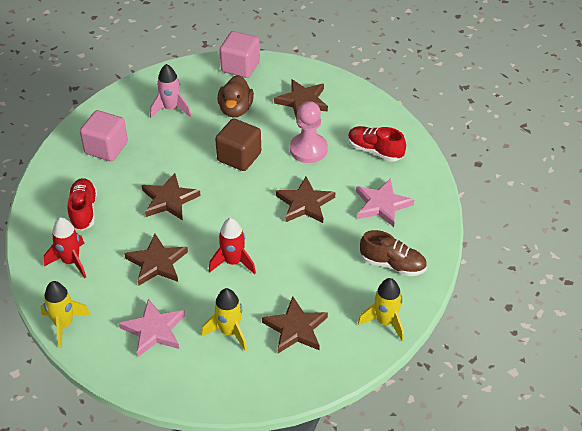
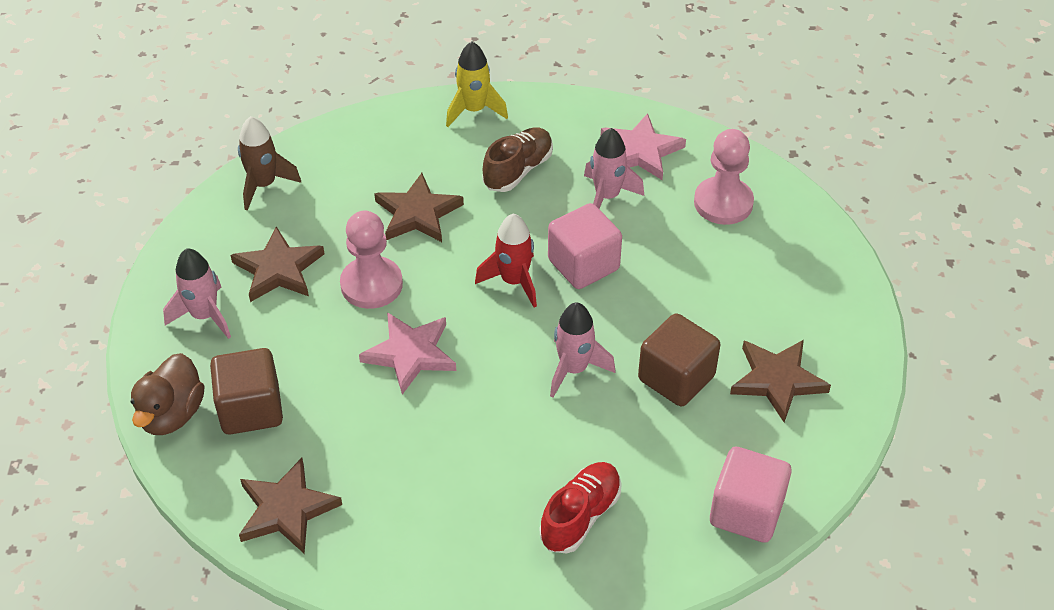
brown cube: [215,119,261,171] = 1 -> [210,348,283,435] [638,313,720,407] = 2
brown rocket: none = 0 -> [238,116,301,211] = 1
brown star: [124,234,188,286] [142,173,201,220] [262,296,328,353] [274,79,328,121] [276,177,335,223] = 5 -> [230,227,324,302] [239,458,342,553] [374,173,464,242] [730,340,831,422] = 4
pink pawn: [290,101,328,163] = 1 -> [340,211,403,309] [694,129,754,225] = 2
pink rocket: [150,64,191,118] = 1 -> [163,248,231,339] [550,302,615,398] [584,128,644,209] = 3
red rocket: [44,217,86,278] [209,218,256,274] = 2 -> [475,213,537,307] = 1
red shoe: [68,178,97,231] [348,126,406,162] = 2 -> [540,462,622,554] = 1
yellow rocket: [41,281,91,348] [202,288,247,351] [358,278,404,341] = 3 -> [446,41,508,127] = 1

